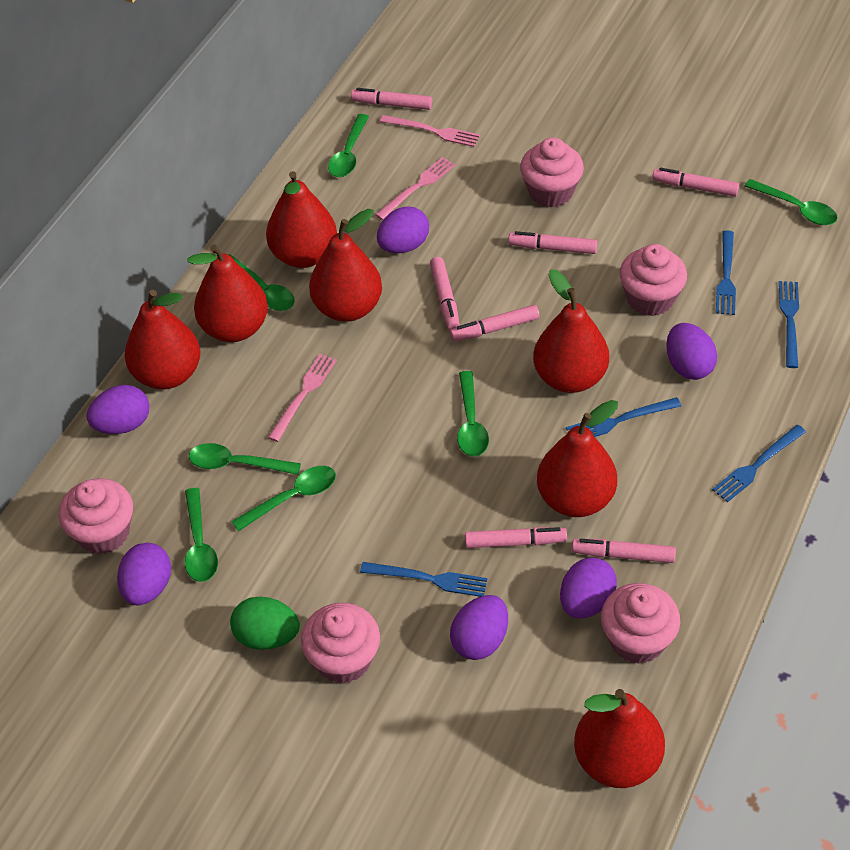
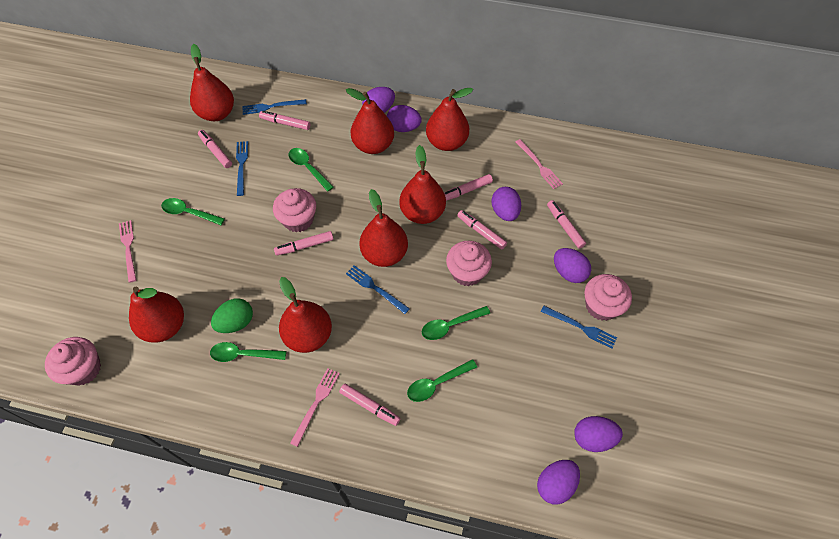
blue fork: [360,562,487,597] [566,397,681,437] [712,425,806,502] [716,230,736,315] [779,281,799,368] = 5 -> [236,141,248,196] [242,99,307,115] [346,265,410,314] [541,305,617,348] = 4
green spoon: [185,488,218,582] [189,443,301,475] [228,254,295,311] [232,466,336,531] [328,114,369,177] [457,371,489,456] [744,179,838,225] = 7 -> [161,198,225,225] [210,342,286,362] [289,148,334,192] [407,359,477,402] [422,306,490,340] = 5
pink cupcake: [59,478,133,554] [301,603,380,684] [520,137,584,208] [601,583,680,664] [619,244,687,316] = 5 -> [45,337,101,386] [273,188,316,232] [446,241,492,286] [584,274,632,321] = 4

